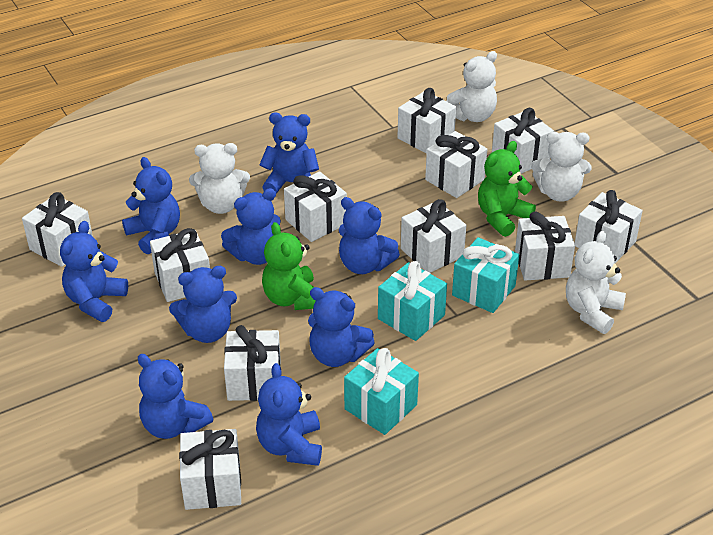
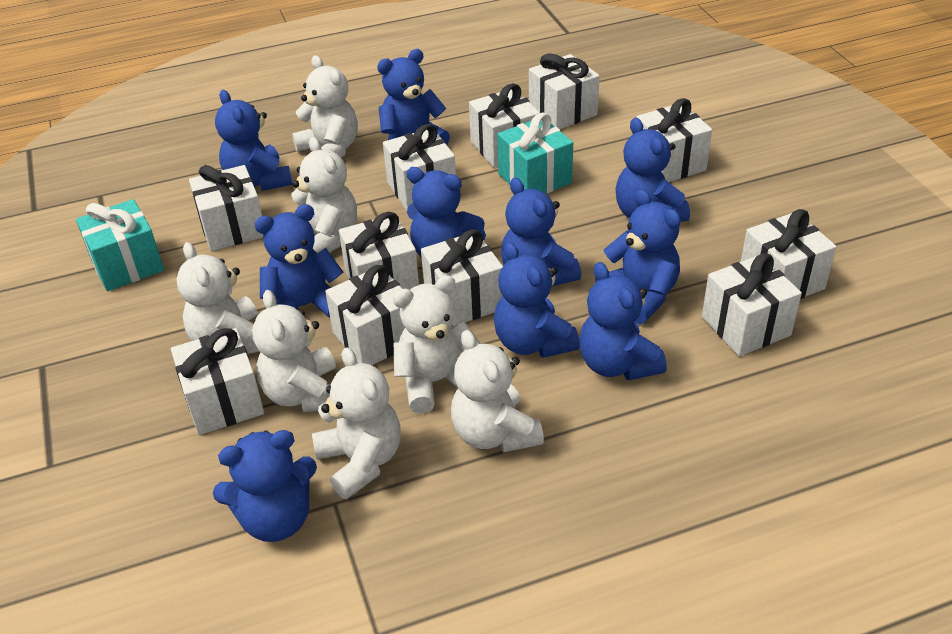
blue teddy bear: [60,221,128,322] [122,157,180,254] [138,354,213,439] [169,266,237,343] [221,188,281,265] [256,363,322,466] [259,113,319,194] [308,287,375,367] [339,197,400,274] = 9 -> [213,430,317,542] [215,90,293,191] [255,204,343,318] [377,49,450,145] [406,167,486,258] [494,242,580,358] [501,178,581,286] [579,262,667,380] [595,189,681,324] [616,118,690,222] = 10
green teddy bear: [262,222,315,310] [478,141,536,237] = 2 -> none = 0
turquoise gift: [344,348,419,435] [378,261,447,341] [452,237,519,313] = 3 -> [76,199,164,291] [497,113,573,194] = 2
white teddy bear: [189,143,250,214] [446,51,497,122] [531,132,591,202] [566,231,626,334] = 4 -> [176,242,260,354] [252,290,336,412] [291,137,357,253] [292,55,358,158] [312,347,401,499] [393,275,481,414] [451,330,544,453] = 7

